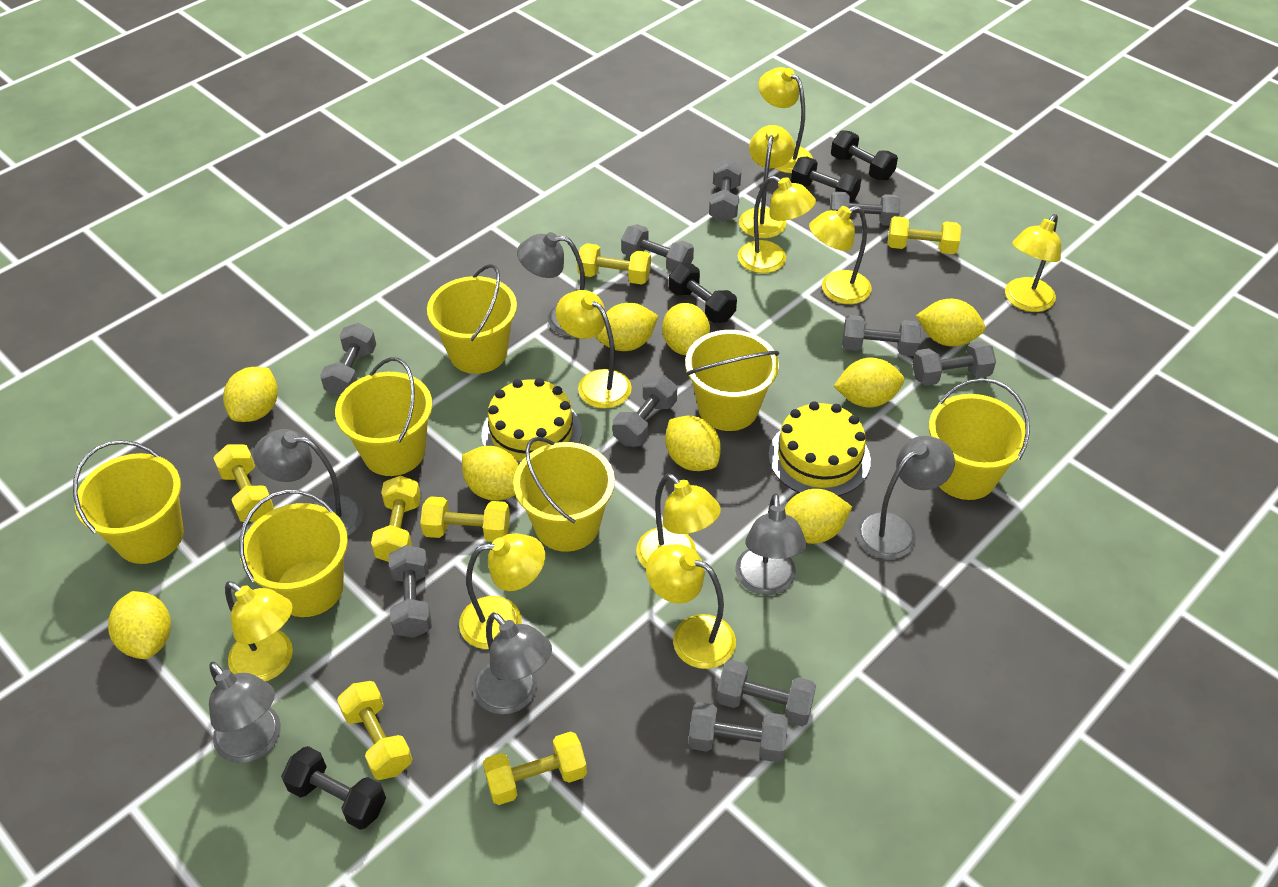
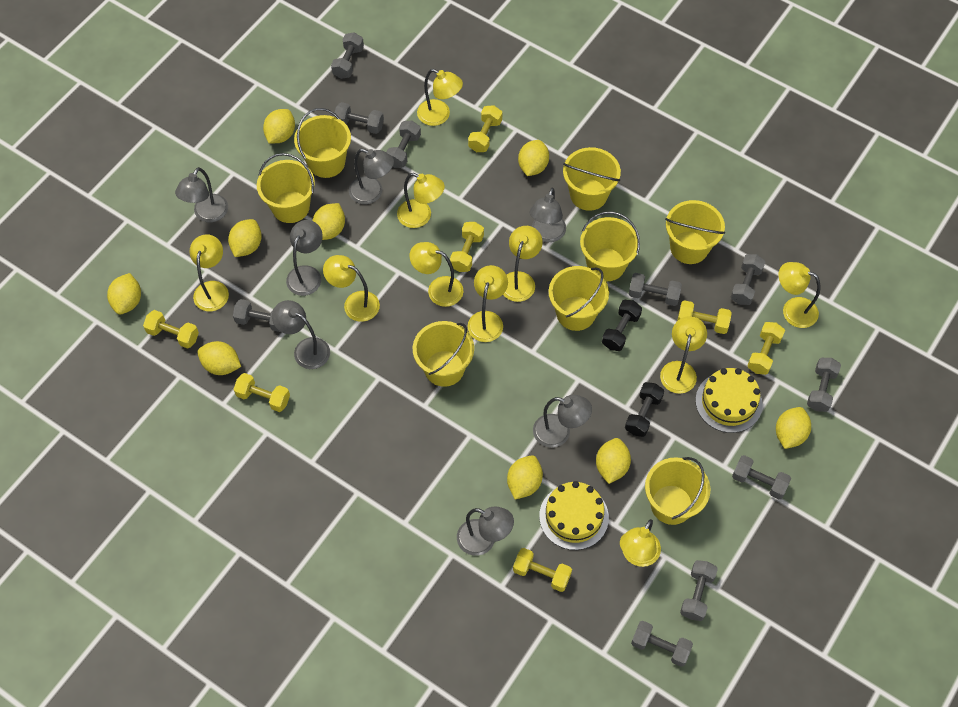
black dumbbell: [281,746,386,830] [669,263,737,323] [791,157,861,203] [831,130,898,181] = 4 -> [602,300,642,351] [625,382,664,437] = 2
grey lamp: [209,662,281,763] [254,429,363,537] [473,612,552,714] [517,232,585,337] [735,493,807,595] [856,436,955,559] = 6 -> [175,167,228,222] [272,300,330,369] [286,220,323,296] [349,149,394,204] [457,507,514,556] [530,188,566,242] [533,395,592,448] = 7
yellow bucket: [73,440,184,564] [239,490,348,617] [335,357,432,476] [427,264,517,374] [513,437,615,552] [685,330,780,431] [929,378,1030,500] = 7 -> [257,153,315,223] [294,108,351,178] [413,321,474,387] [549,266,609,331] [563,147,621,211] [580,211,640,281] [645,457,710,525] [665,200,725,264] = 8

